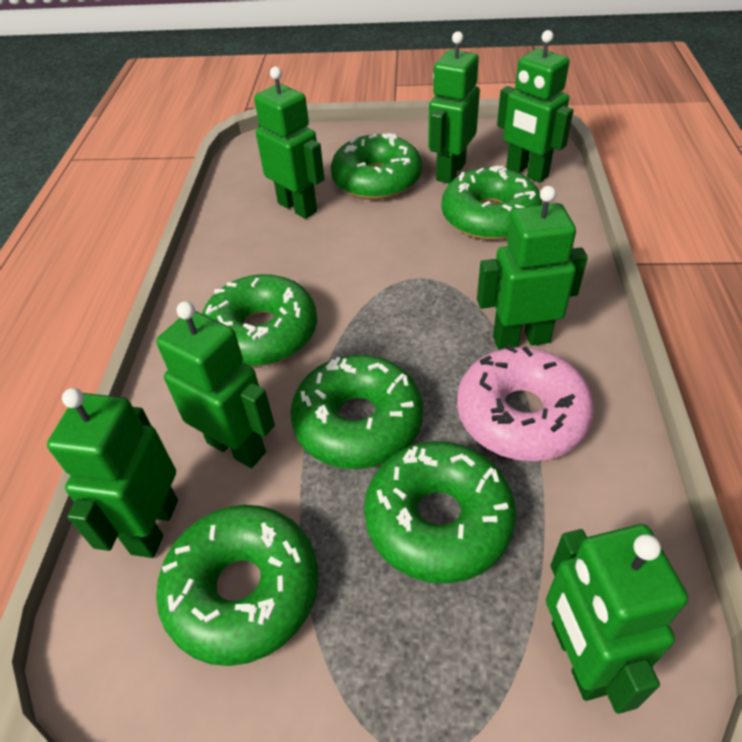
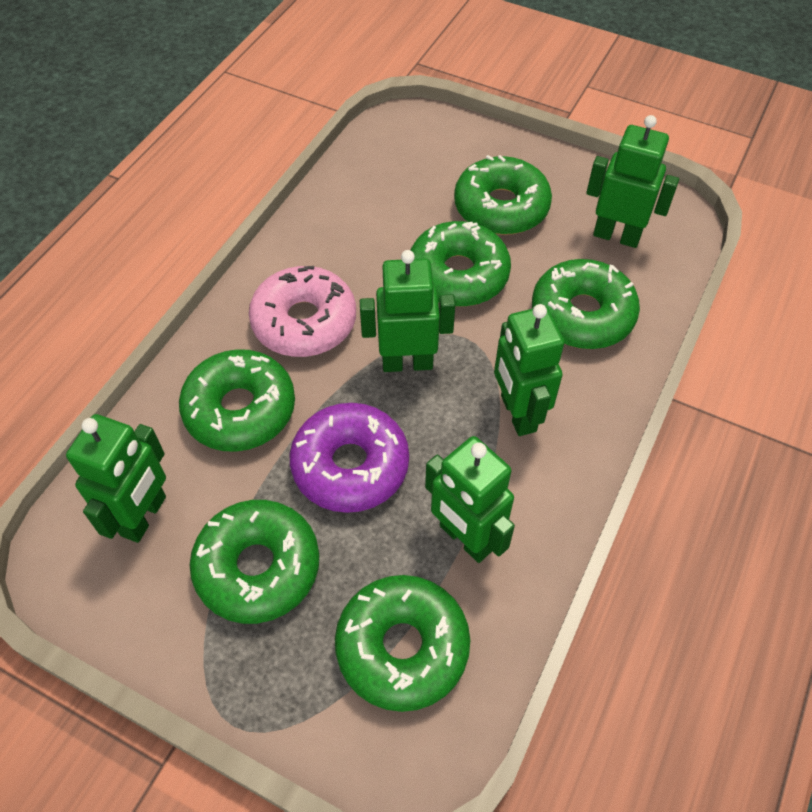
green robot: [47,388,178,558] [156,301,275,468] [254,67,325,219] [428,31,480,183] [477,186,588,350] [497,30,574,183] [546,524,688,714] = 7 -> [66,414,166,543] [360,250,455,372] [425,436,515,563] [494,304,564,436] [586,115,679,248] = 5
purple donut: none = 0 -> [290,403,409,513] = 1

